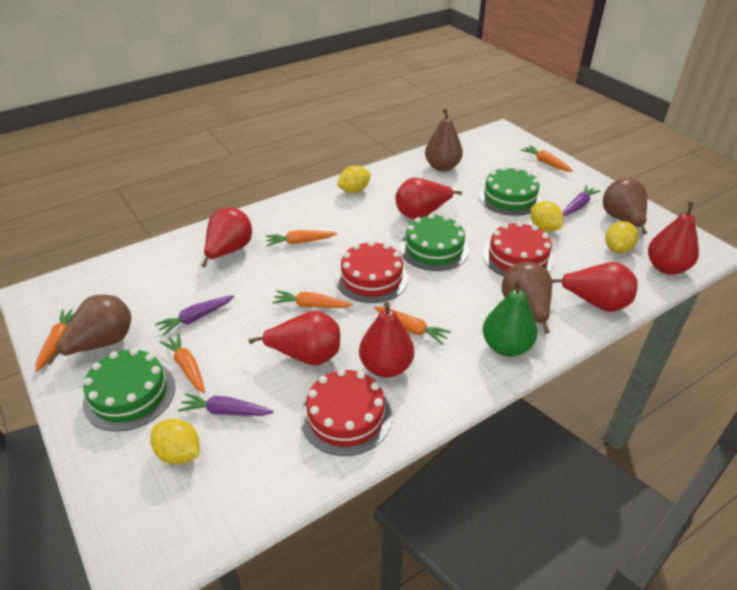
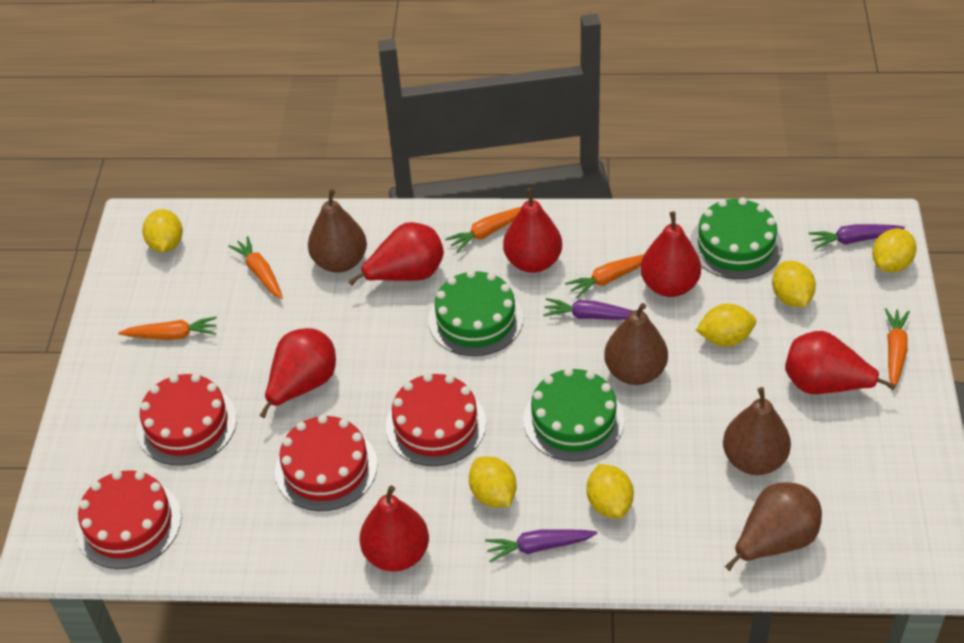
green pear: [483,280,538,357] = 1 -> none = 0
orange carrot: [35,309,75,372] [160,333,205,393] [266,230,337,246] [272,290,353,308] [374,307,451,345] [521,145,573,172] = 6 -> [118,316,217,340] [228,236,283,299] [445,207,522,253] [565,254,644,298] [885,308,910,388] = 5
red cake: [300,369,392,456] [335,241,408,303] [483,221,554,276] = 3 -> [76,470,182,569] [137,374,237,466] [275,415,377,511] [386,373,486,466] = 4
yellow lemon: [150,419,199,465] [337,165,370,193] [531,201,563,232] [605,221,638,253] = 4 -> [142,209,183,253] [469,456,517,507] [587,464,634,519] [696,304,756,347] [772,261,816,307] [872,228,917,272] = 6

